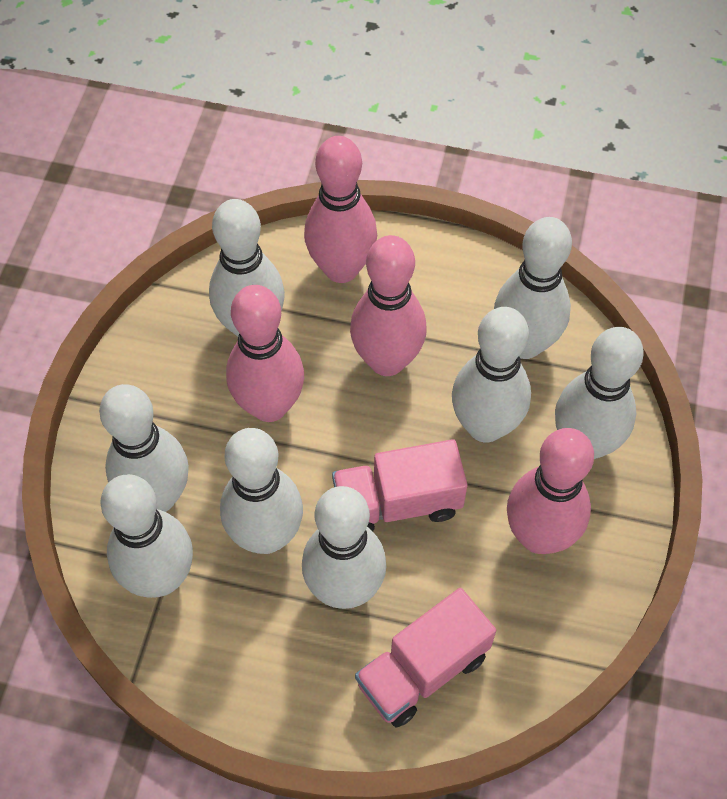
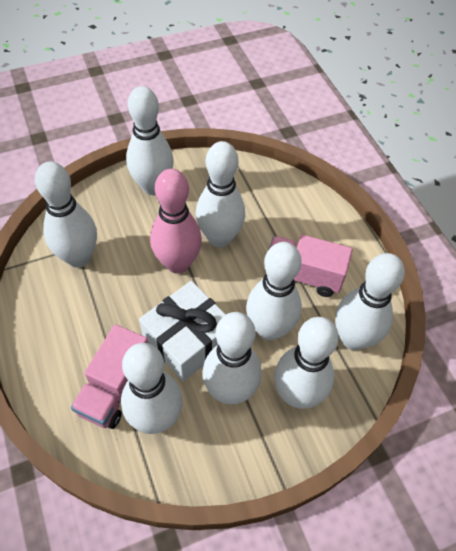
pink bowling pin: [226,285,304,422] [304,136,377,283] [350,235,427,376] [507,428,594,554] = 4 -> [150,169,202,274] = 1
white gift: none = 0 -> [139,281,226,382] = 1

